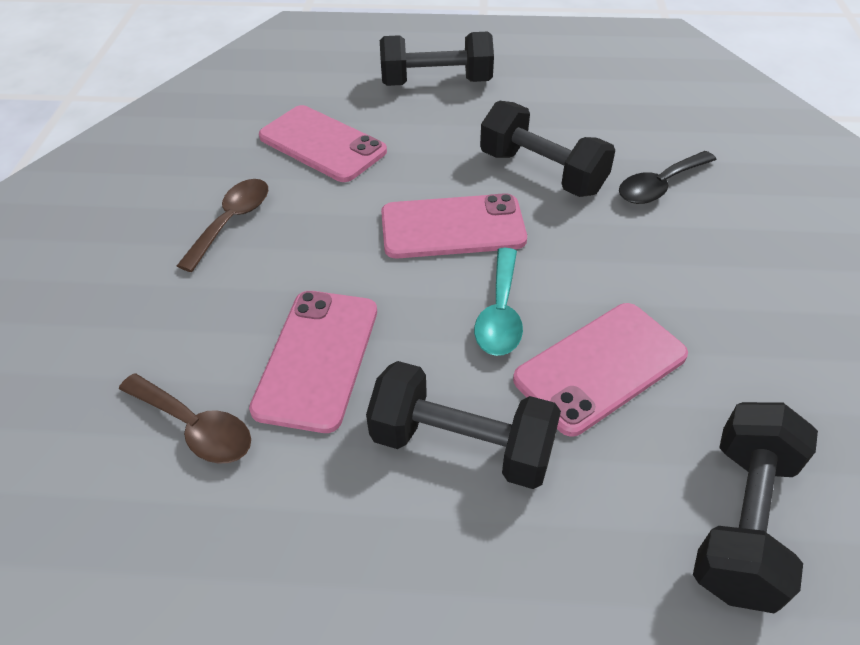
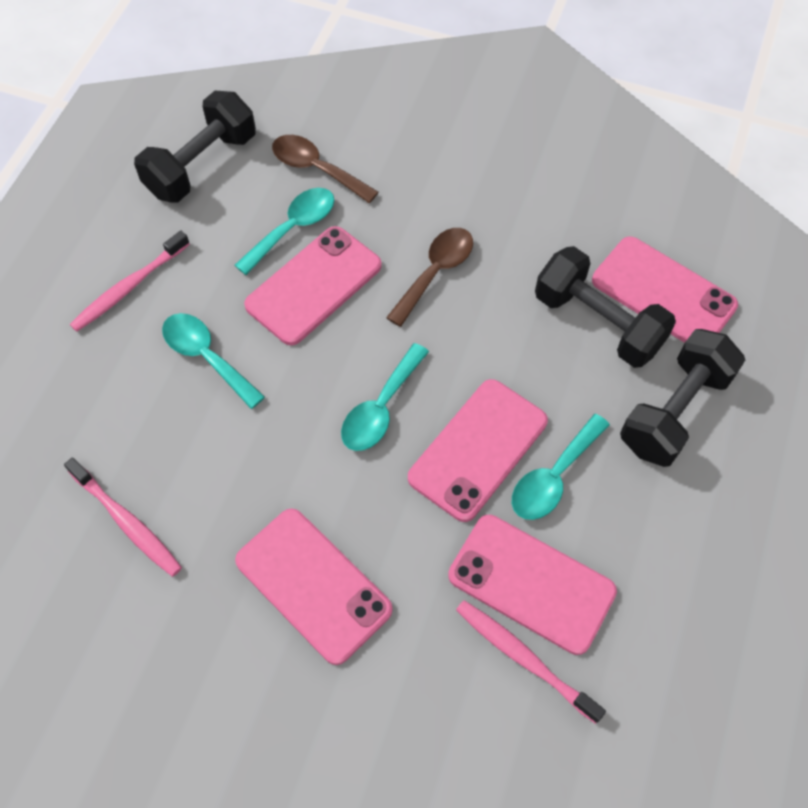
black dumbbell: [366,361,561,489] [380,31,494,86] [480,101,616,197] [693,402,818,614] = 4 -> [134,91,256,203] [535,246,676,368] [620,329,745,467] = 3
black spoon: [619,151,717,204] = 1 -> none = 0
pink phone: [249,291,377,433] [259,105,387,182] [381,193,527,259] [513,303,688,436] = 4 -> [235,509,393,665] [244,226,382,345] [408,379,548,522] [448,515,617,655] [592,236,738,343] = 5
pink toothbrush: none = 0 -> [64,458,182,577] [70,230,190,332] [456,600,606,724] = 3
turquoise spoon: [474,248,523,356] = 1 -> [162,313,265,409] [234,188,334,275] [341,343,429,451] [512,414,610,520] = 4

